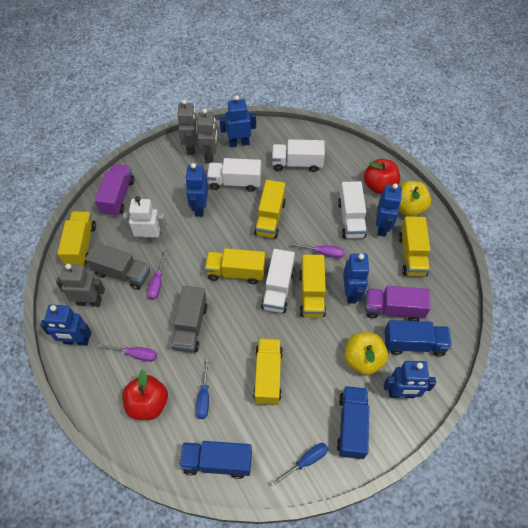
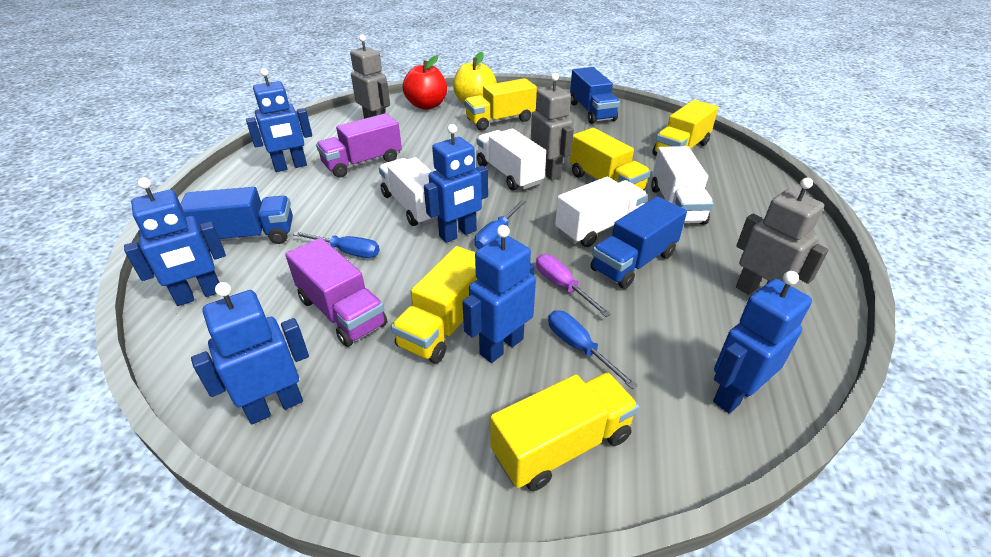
blue screwdriver: [196,357,209,419] [270,443,328,487] = 2 -> [293,231,379,258] [475,200,526,249] [548,311,638,389] = 3
grey truck: [85,242,150,290] [171,286,207,353] = 2 -> none = 0
purple screwdriver: [98,344,157,362] [147,250,167,300] [289,243,344,258] = 3 -> [536,254,611,317] = 1
red apple: [122,369,168,420] [364,159,400,194] = 2 -> [403,55,447,110] = 1
white robot: [123,196,167,243] = 1 -> none = 0
yellow apple: [344,332,388,375] [399,181,431,217] = 2 -> [453,52,497,104] = 1
yellow truck: [57,211,96,265] [205,248,265,284] [253,338,283,405] [254,180,285,239] [299,255,326,317] [399,216,430,276] = 6 -> [391,246,477,364] [464,78,537,130] [490,372,639,491] [569,128,651,190] [652,100,718,156] = 5

